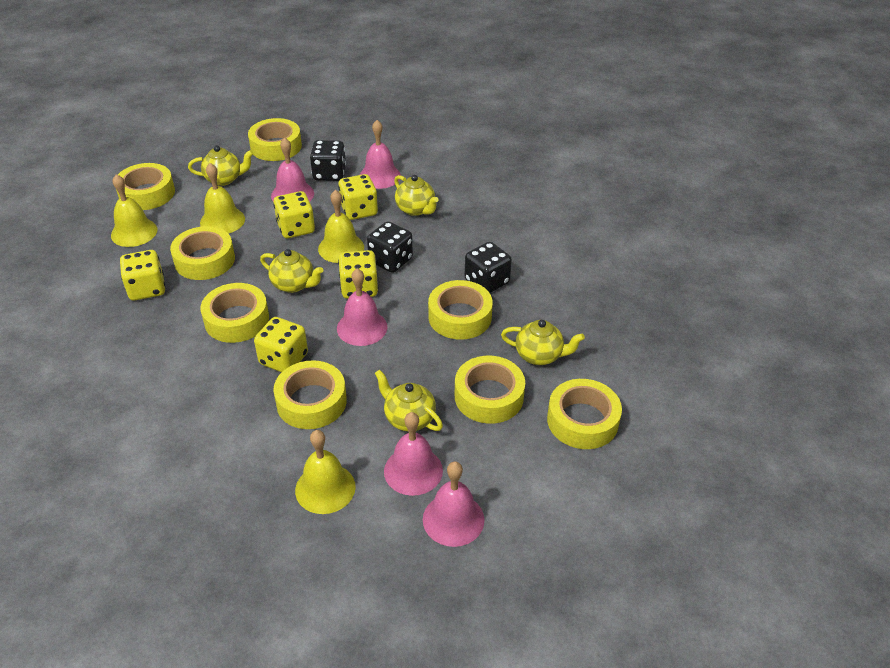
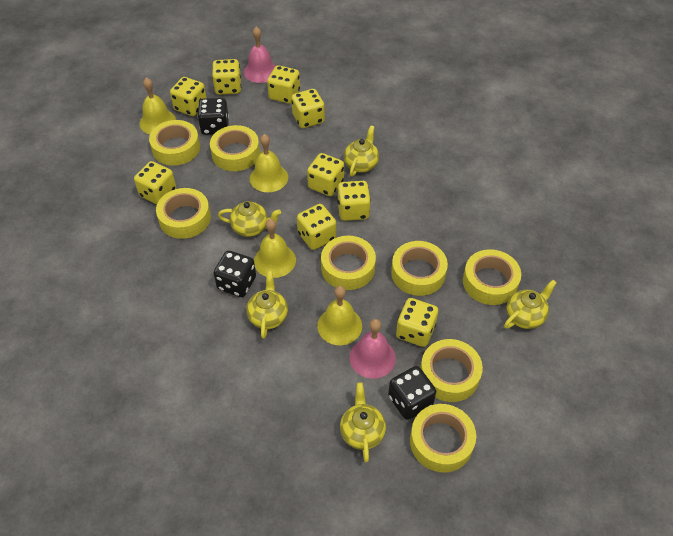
pink bell: [271,137,314,202] [337,269,388,346] [360,120,401,189] [384,412,443,496] [423,461,485,547] = 5 -> [244,27,276,83] [350,319,396,379] = 2
yellow dice: [120,250,165,301] [254,317,308,372] [273,191,315,238] [338,174,378,220] [338,250,378,299] = 5 -> [134,161,176,204] [170,77,207,116] [212,59,241,95] [267,65,300,104] [291,89,325,128] [297,204,336,250] [307,153,344,196] [337,181,371,221] [396,298,438,347] = 9

